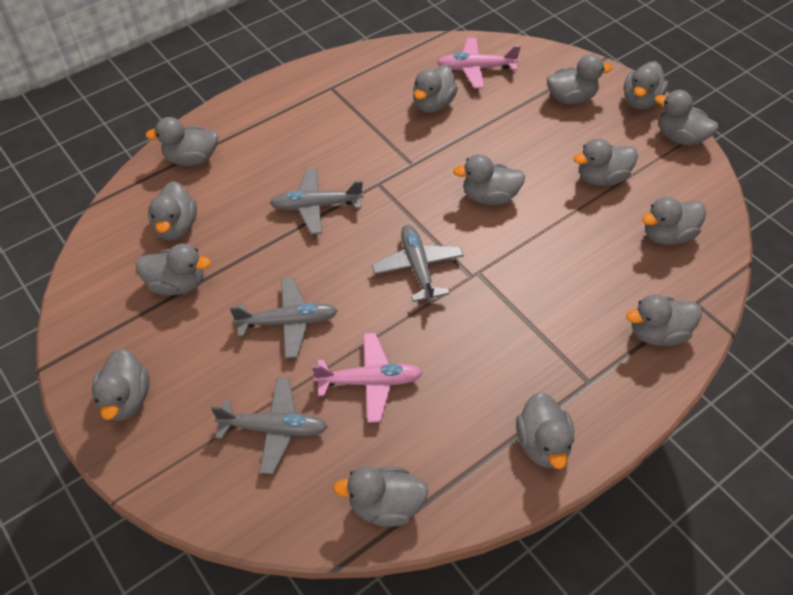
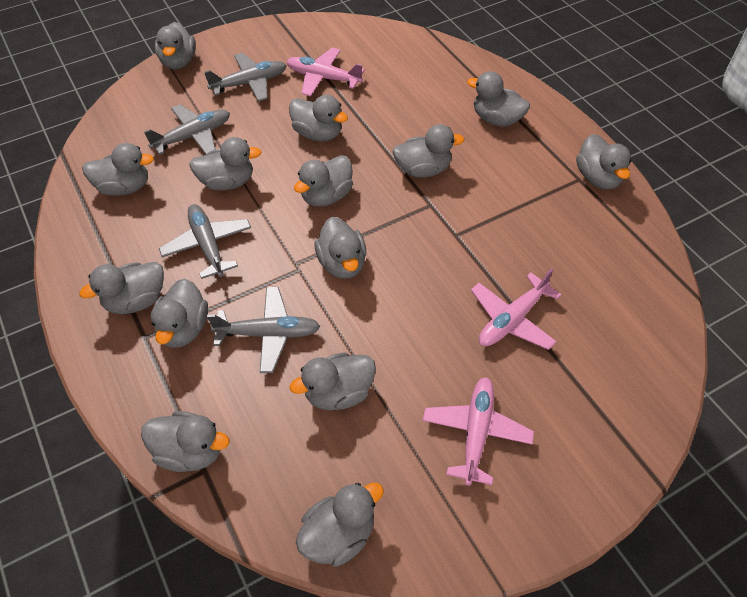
pink plane: [312,333,423,423] [437,38,521,89] = 2 -> [286,48,365,96] [423,377,534,486] [471,268,561,350] = 3

